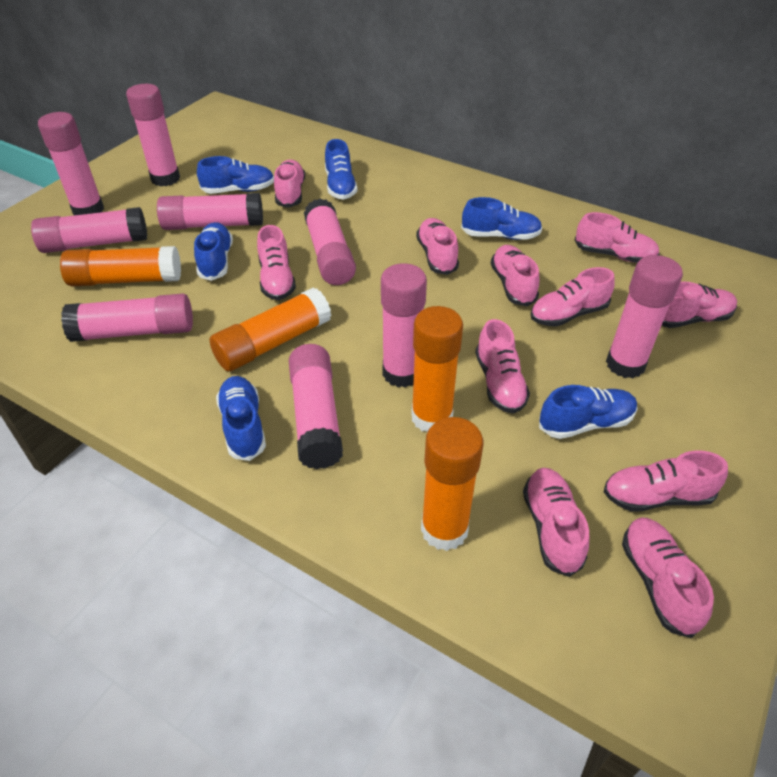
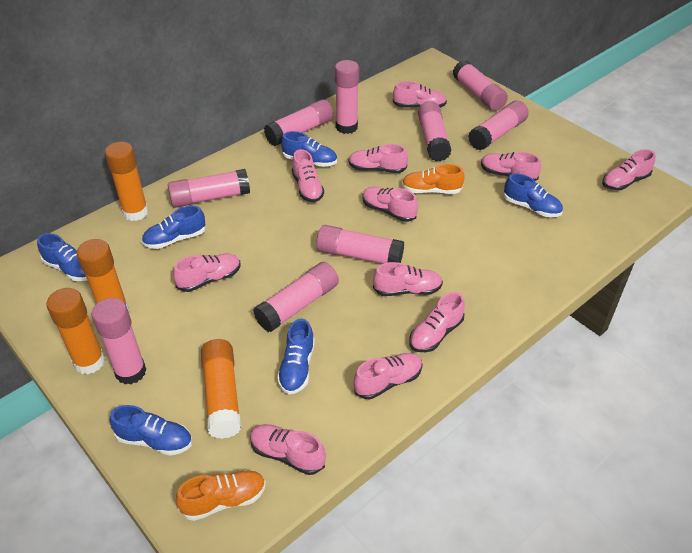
orange shoe: none = 0 -> [176,470,266,521] [402,164,465,194] = 2

